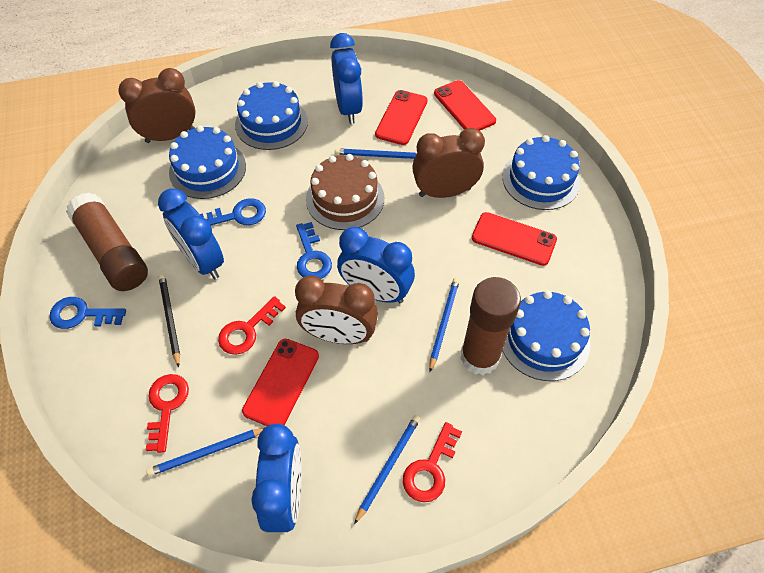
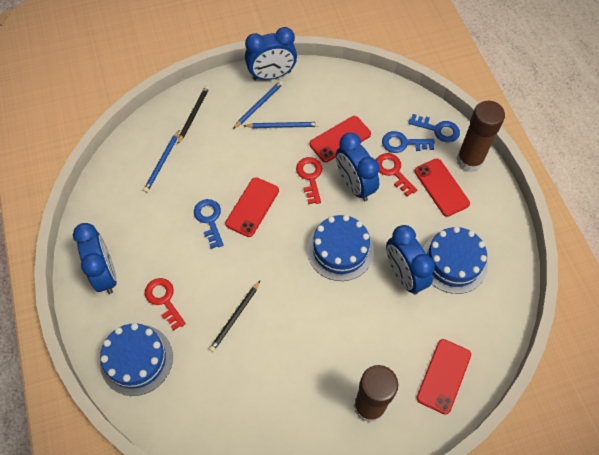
black pencil: [159,274,180,367] = 1 -> [177,85,209,145] [209,281,260,352] = 2
blue cake: [169,125,246,199] [235,81,308,150] [502,135,580,210] [502,290,590,381] = 4 -> [100,323,173,396] [307,215,374,281] [423,226,488,294] = 3
blue pencil: [147,428,264,476] [335,148,417,159] [354,415,420,525] [429,278,460,372] = 4 -> [143,130,179,192] [233,81,283,129] [244,122,319,128] = 3
brown cake: [306,154,384,230] = 1 -> none = 0
brown clock: [118,68,196,143] [295,276,378,344] [412,128,485,198] = 3 -> none = 0

